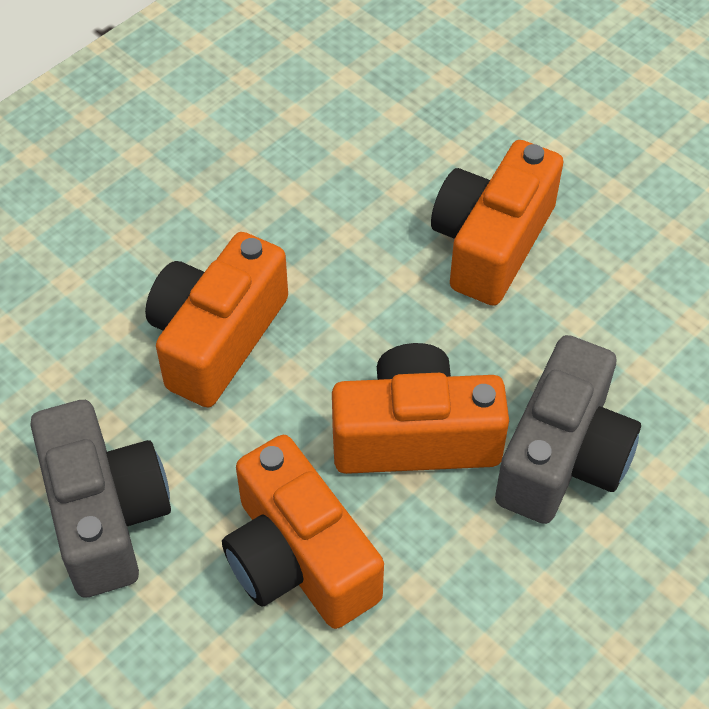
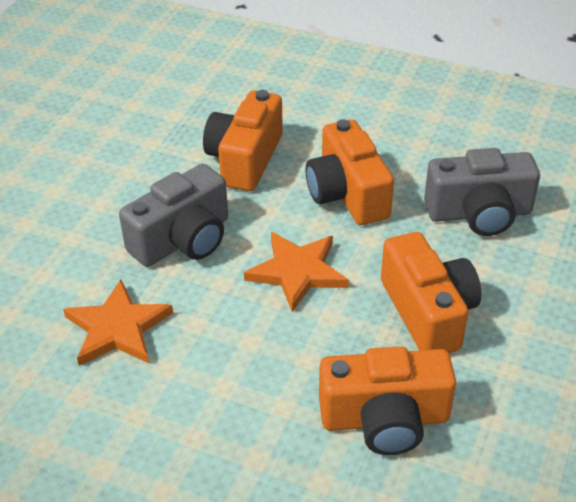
orange star: none = 0 -> [63,279,173,366] [244,232,349,312] = 2

